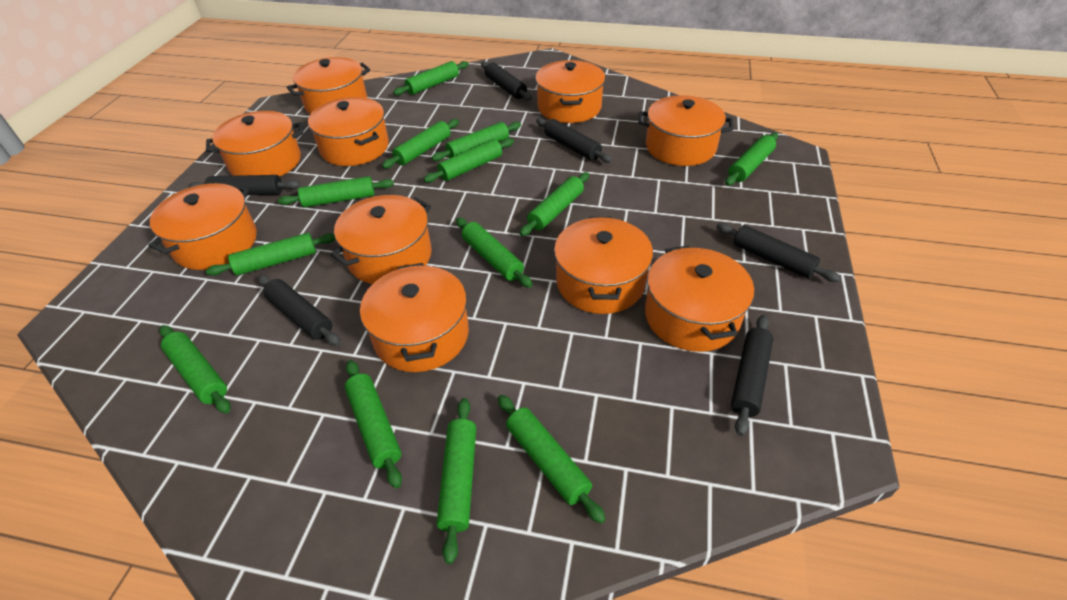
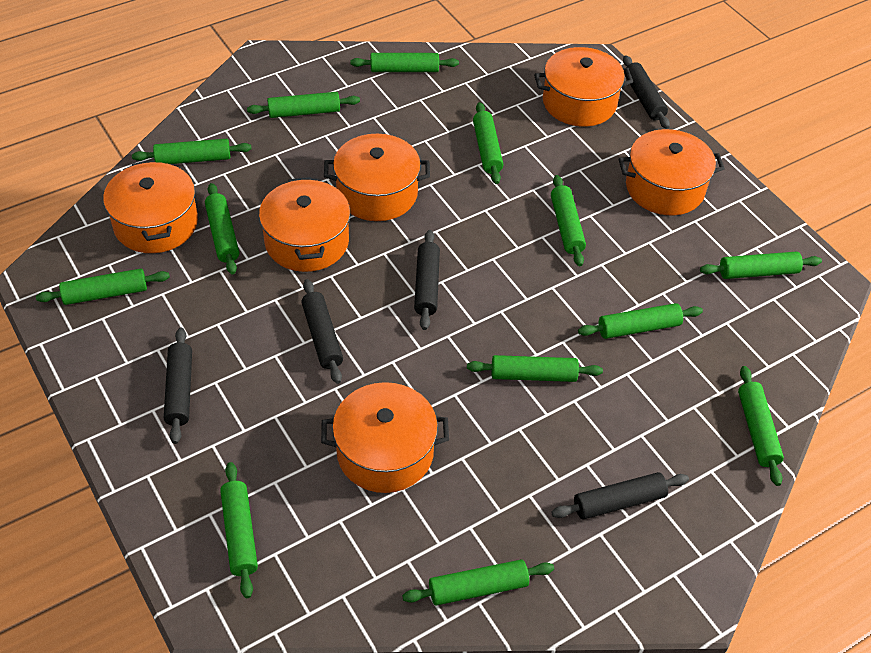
black rolling pin: [188,175,300,195] [258,275,340,346] [481,62,532,101] [536,118,612,163] [716,223,841,282] [731,315,773,436] = 6 -> [164,328,192,444] [301,279,343,384] [414,230,440,330] [552,472,689,519] [623,55,670,129] = 5
orange pot: [148,183,257,270] [206,111,303,177] [287,57,370,114] [308,97,389,166] [330,195,432,284] [360,263,469,372] [535,60,605,123] [554,217,653,314] [638,95,733,166] [645,245,754,352] = 10 -> [103,160,198,253] [259,177,350,272] [321,382,449,493] [324,134,430,221] [534,47,633,127] [619,129,725,215] = 6

